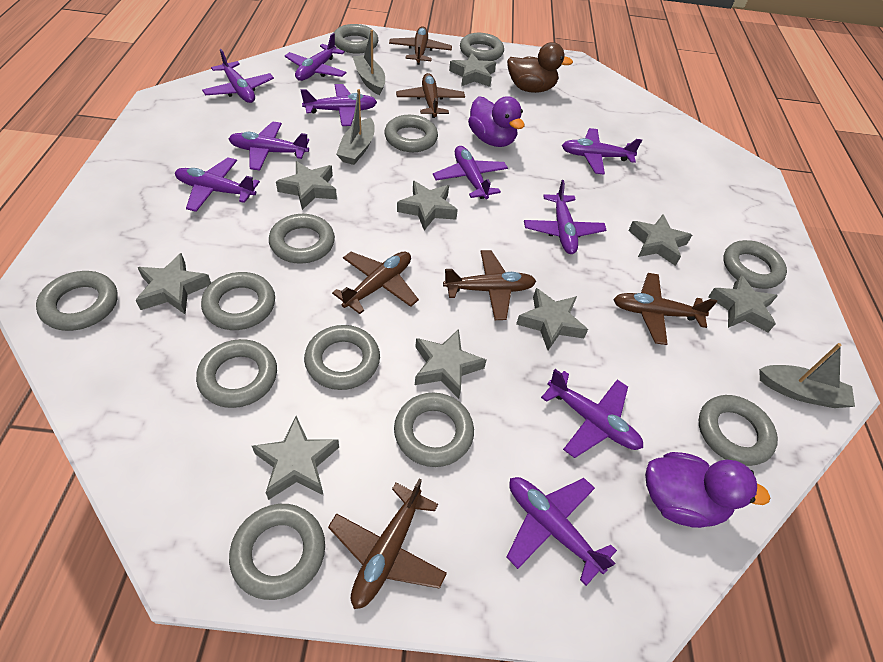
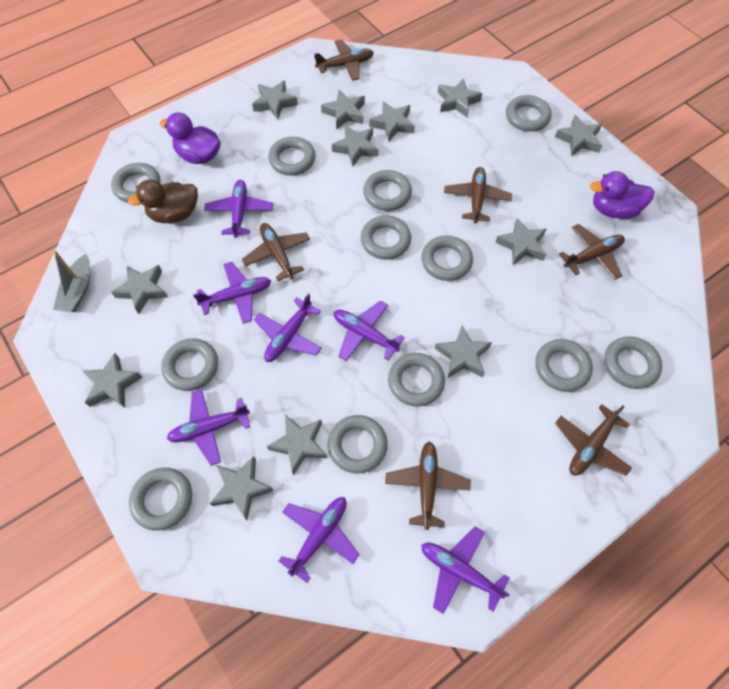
grey boat: [336,89,375,165] [353,30,385,95] [759,343,855,408] = 3 -> [53,251,90,312] = 1
grey star: [135,253,211,314] [252,416,339,500] [276,161,337,210] [397,181,458,230] [415,329,486,399] [449,53,496,87] [516,288,588,350] [628,214,692,266] [708,275,778,332] = 9 -> [82,353,143,408] [111,265,168,314] [210,456,274,520] [252,80,298,119] [267,415,327,476] [321,90,365,130] [332,125,378,166] [369,101,415,142] [435,326,492,378] [438,78,482,118] [495,218,546,265] [555,115,602,156] = 12
purple plane: [175,157,260,212] [202,49,274,103] [229,121,309,171] [285,33,346,81] [300,84,377,126] [433,146,508,199] [507,477,617,586] [524,180,606,254] [541,369,643,458] [562,128,642,174] = 10 -> [167,389,250,466] [193,262,271,324] [204,180,273,238] [254,293,321,362] [279,497,359,583] [334,300,405,361] [421,526,510,614] = 7

